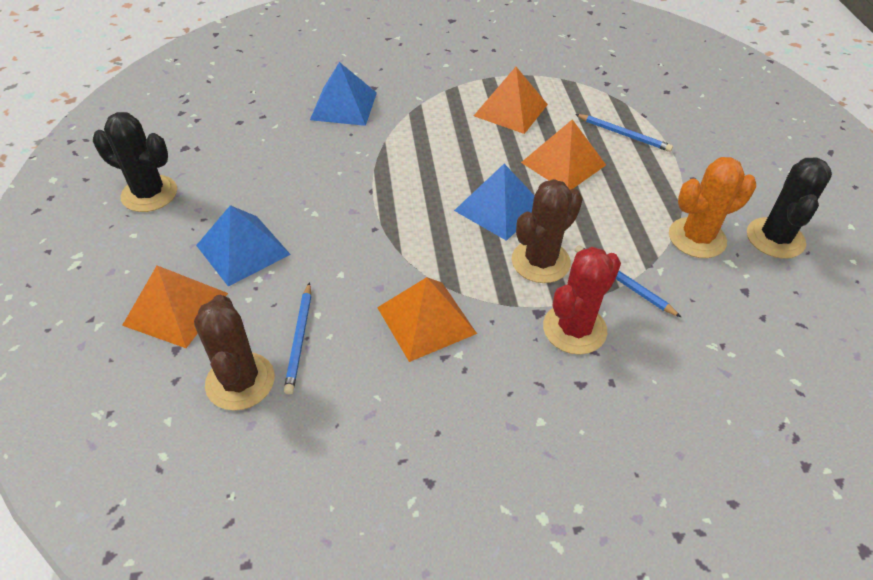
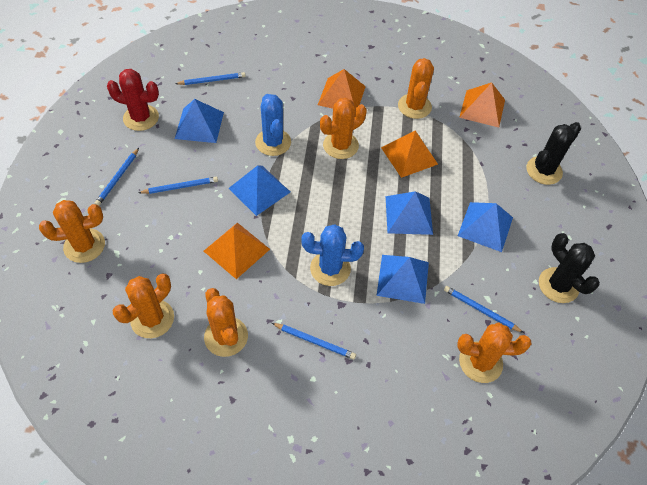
blue cactus: none = 0 -> [255,94,291,156] [301,224,364,286] = 2
blue pencil: [284,282,311,394] [575,114,673,152] [575,245,681,317] = 3 -> [94,148,139,206] [139,177,218,194] [176,72,246,85] [272,323,356,359] [444,286,524,333] = 5
blue pyramid: [196,205,291,287] [310,62,377,126] [454,164,535,241] = 3 -> [175,99,224,143] [228,165,290,216] [376,255,429,304] [386,191,433,235] [458,202,513,252] = 5
brown cactus: [194,295,275,411] [512,179,583,283] = 2 -> none = 0
orange cactus: [669,157,756,258] = 1 -> [39,200,105,263] [113,274,174,338] [204,288,248,357] [320,98,367,159] [398,58,434,119] [457,323,532,383] = 6

